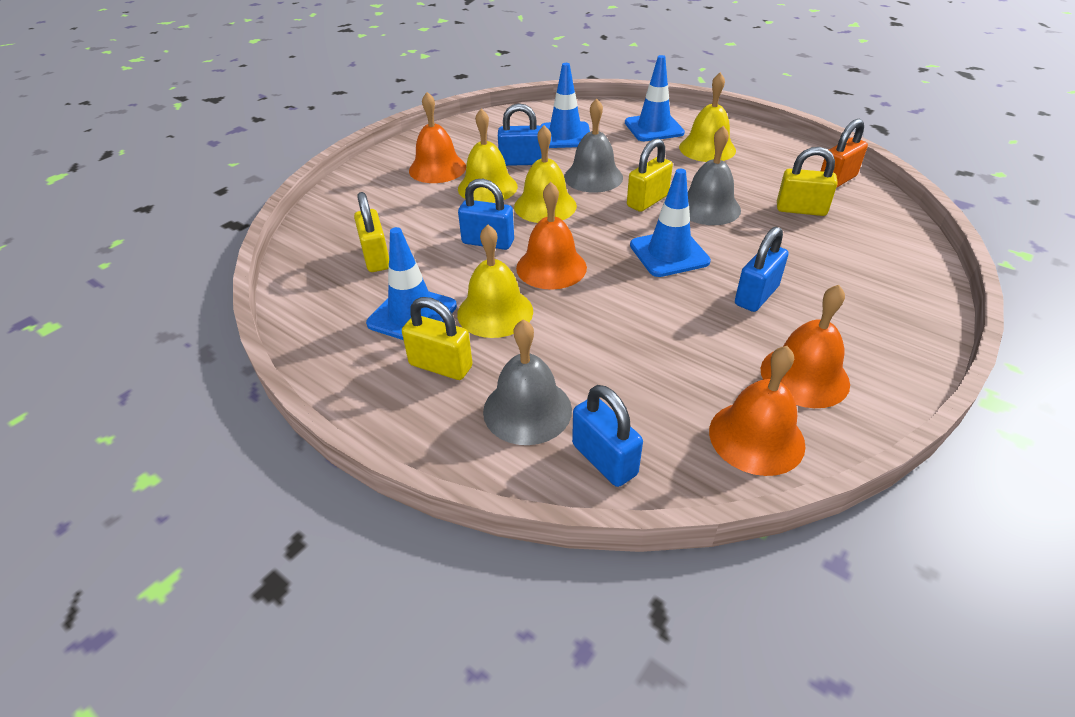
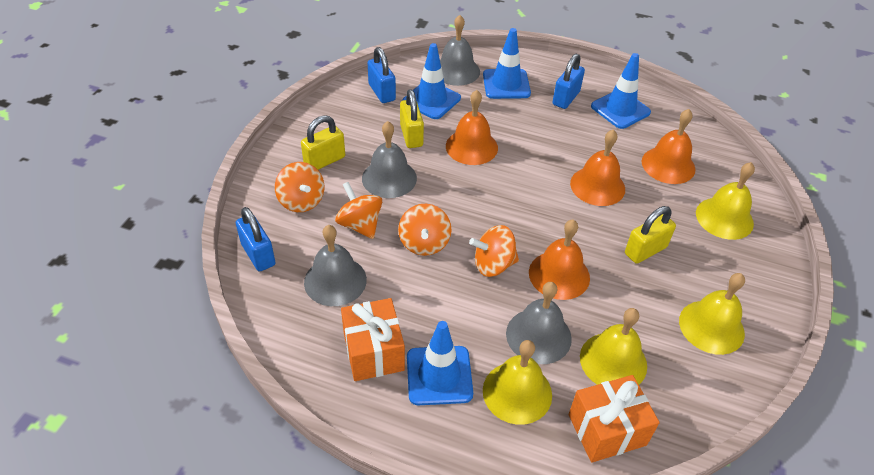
blue padlock: [458,179,514,250] [498,104,542,166] [572,385,643,487] [735,227,789,312] = 4 -> [236,207,276,271] [368,47,396,103] [553,54,585,109] = 3
grey bell: [483,319,572,445] [564,99,623,192] [688,126,741,225] = 3 -> [304,225,367,306] [362,121,417,198] [440,15,480,86] [506,282,572,364] = 4
orange gift: none = 0 -> [341,298,405,381] [568,375,660,463] = 2
orange padlock: [821,119,868,188] = 1 -> none = 0
orange spinning top: none = 0 -> [275,162,324,212] [335,182,382,239] [398,204,451,256] [469,225,519,277] = 4
yellow padlock: [354,192,389,272] [402,297,473,380] [627,138,673,212] [777,147,838,216] = 4 -> [301,115,345,170] [400,89,424,148] [625,206,676,264] = 3

